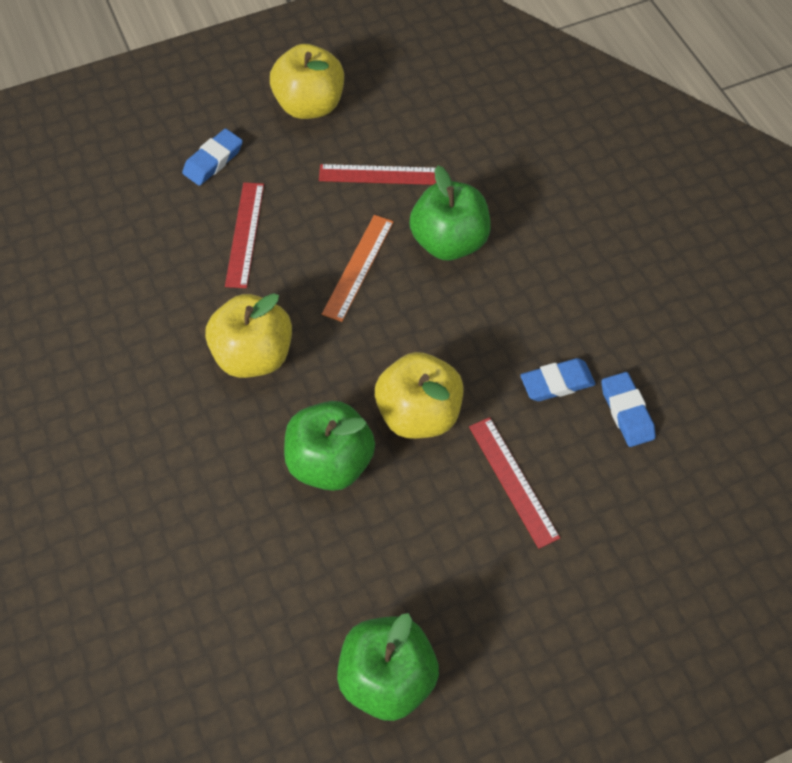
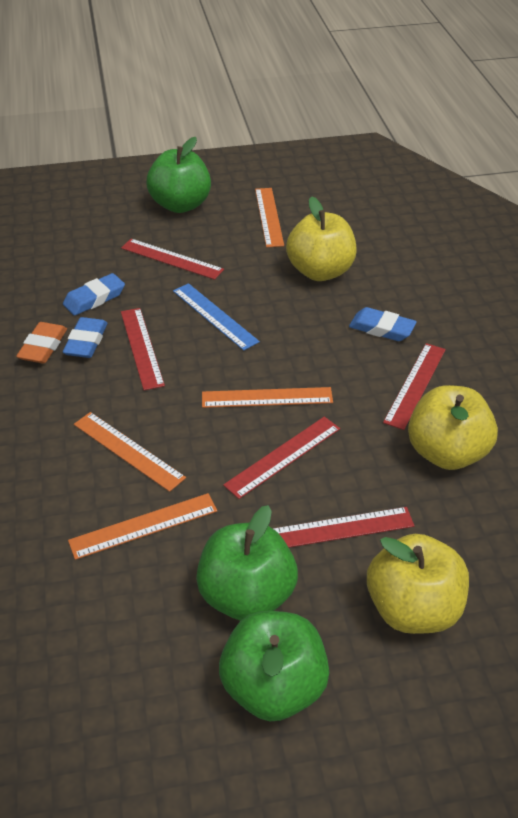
blue ruler: none = 0 -> [173,283,260,351] = 1
orange eraser: none = 0 -> [16,322,67,363] = 1
orange ruler: [322,215,394,322] = 1 -> [68,493,217,560] [74,412,186,492] [202,387,333,408] [255,188,284,247] = 4
red ruler: [225,182,264,288] [319,164,436,185] [469,417,560,549] = 3 -> [121,239,224,280] [121,308,165,390] [223,417,340,499] [273,507,414,548] [383,343,446,430] = 5

